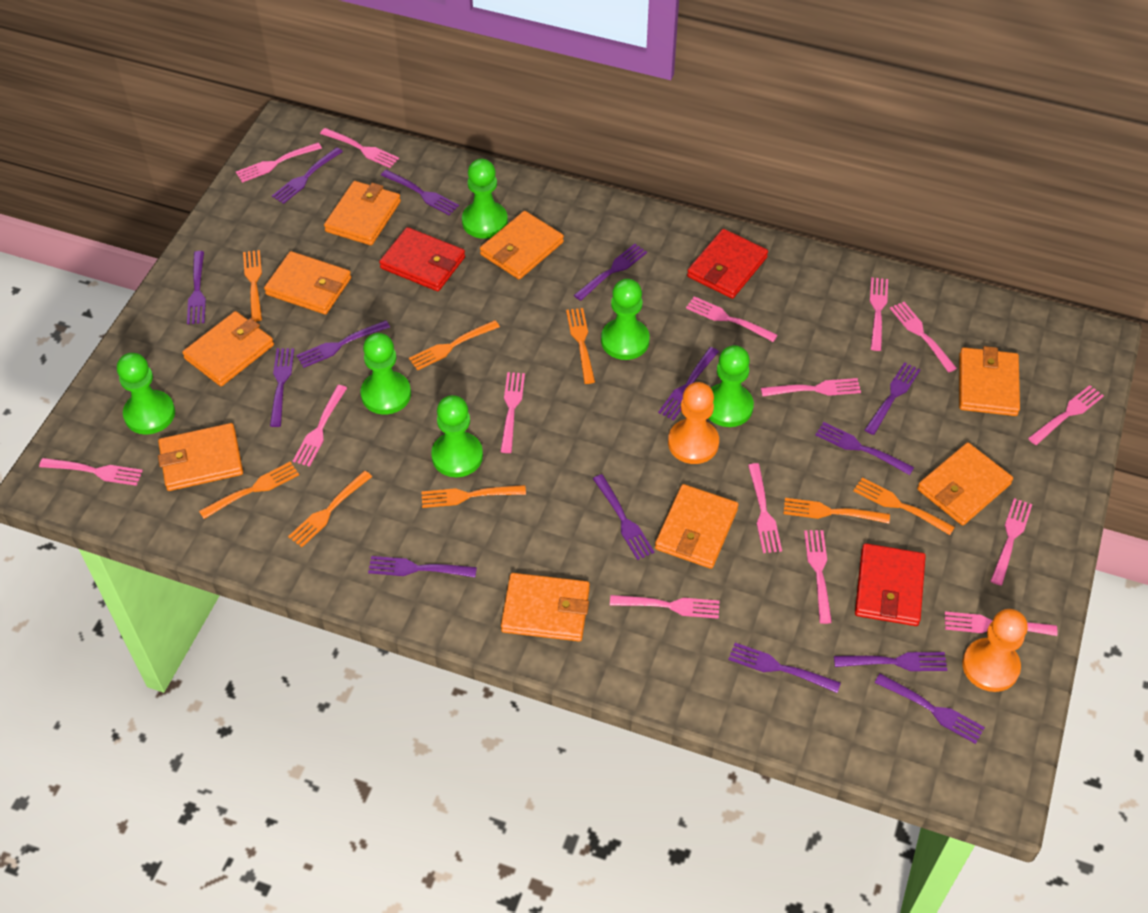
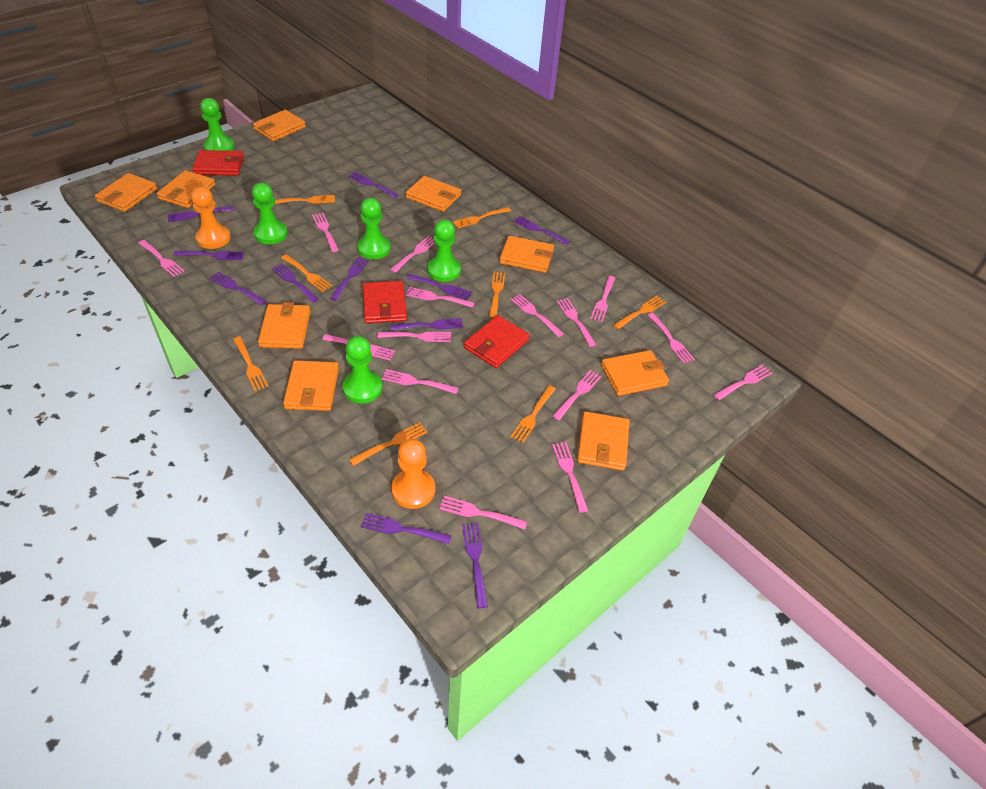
green pawn: [117,353,175,435] [361,333,411,415] [431,395,483,477] [462,159,508,239] [601,279,650,360] [708,345,754,427] = 6 -> [200,98,235,151] [252,183,288,244] [342,336,382,403] [357,198,391,259] [427,220,461,282] = 5
purple fork: [187,251,206,324] [270,348,294,427] [272,147,343,204] [296,320,390,368] [368,556,477,577] [381,169,459,215] [574,244,647,301] [593,474,654,560] [658,347,719,420] [728,643,841,693] [815,422,914,475] [834,652,947,671] [865,362,920,435] [874,674,985,744] = 14 -> [168,206,234,222] [173,251,244,260] [209,272,267,305] [272,263,319,303] [330,257,369,301] [348,172,399,198] [361,513,452,544] [390,318,463,331] [406,274,472,300] [462,523,488,608] [513,216,570,245] = 11

